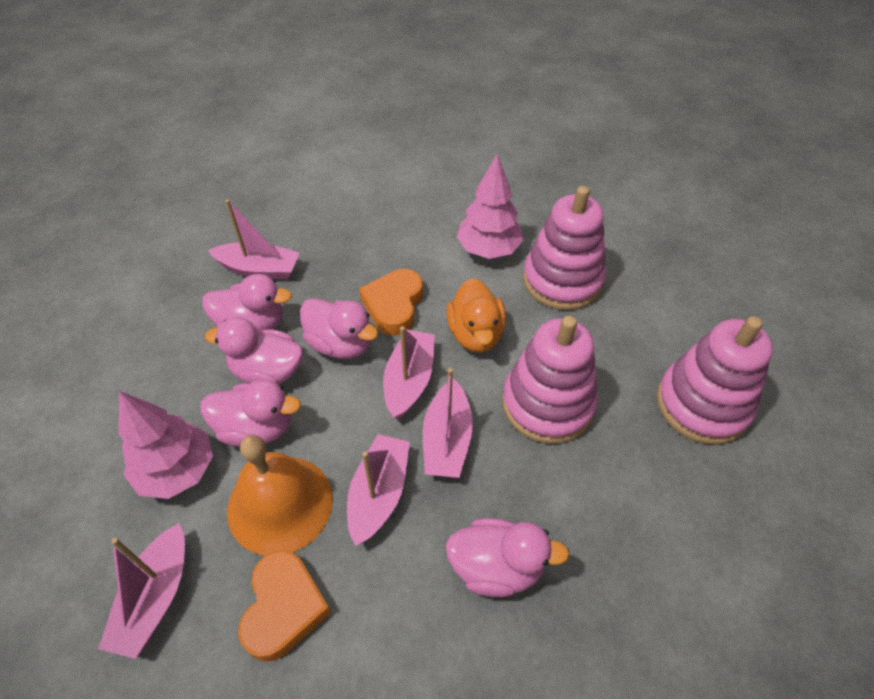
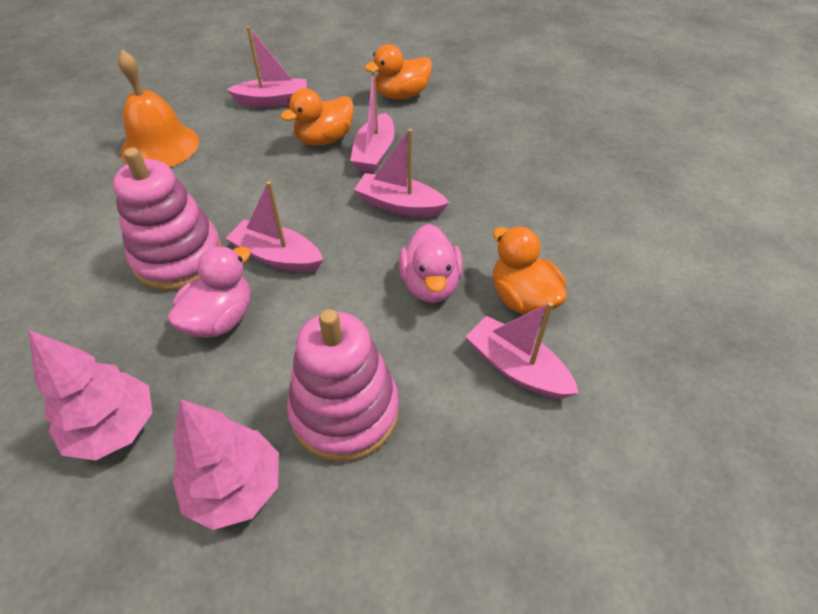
orange duck: [447,278,506,352] = 1 -> [280,88,354,146] [365,44,432,100] [493,227,567,315] = 3
orange heart: [238,550,331,662] [359,269,423,335] = 2 -> none = 0
pink duck: [200,379,301,447] [202,274,292,333] [205,317,303,385] [300,298,378,359] [446,518,569,597] = 5 -> [168,246,251,338] [399,224,463,303] = 2
pink stacking toy: [502,316,598,444] [523,186,606,310] [657,316,773,444] = 3 -> [113,148,222,291] [287,309,399,462] = 2

